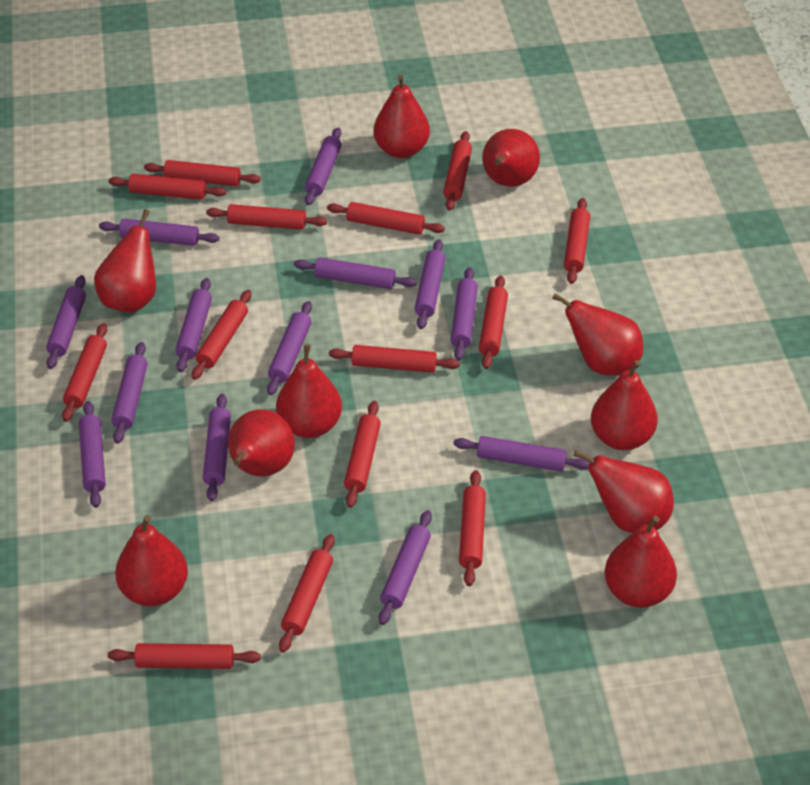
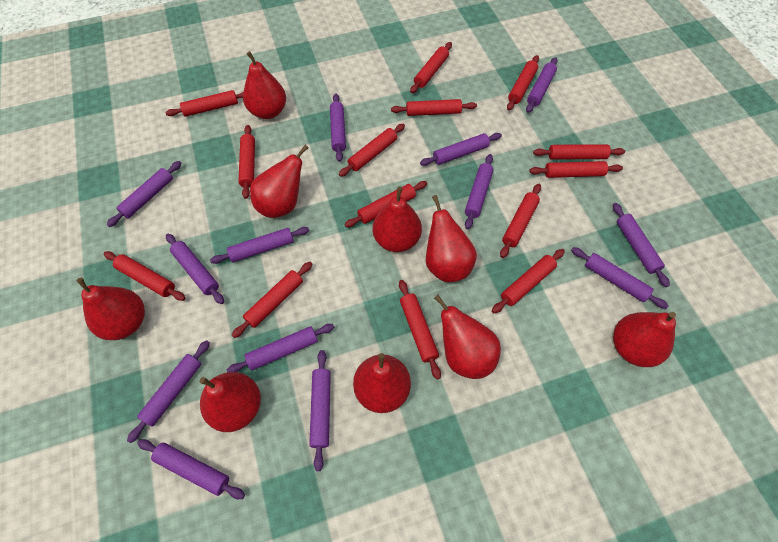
red pear: [94,209,156,313] [115,515,188,606] [228,409,295,477] [276,344,342,438] [373,75,430,158] [482,129,540,187] [552,293,643,376] [574,450,674,533] [591,360,658,450] [605,516,677,608] = 10 -> [76,278,145,340] [200,372,261,432] [243,51,286,119] [250,144,309,218] [353,353,411,413] [373,187,422,252] [426,195,477,282] [434,295,501,379] [613,312,676,367] = 9

